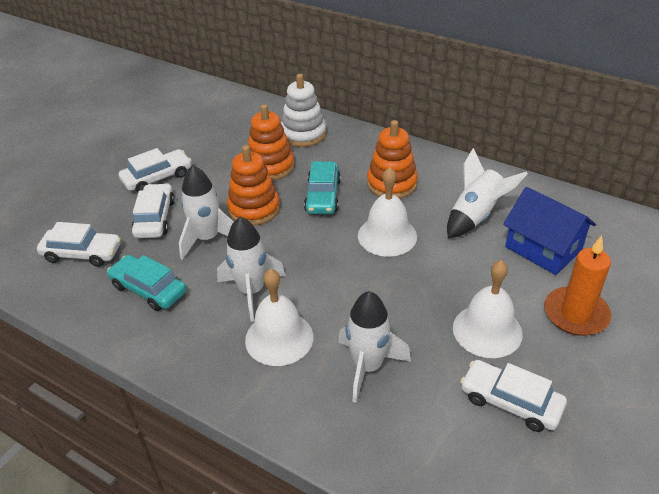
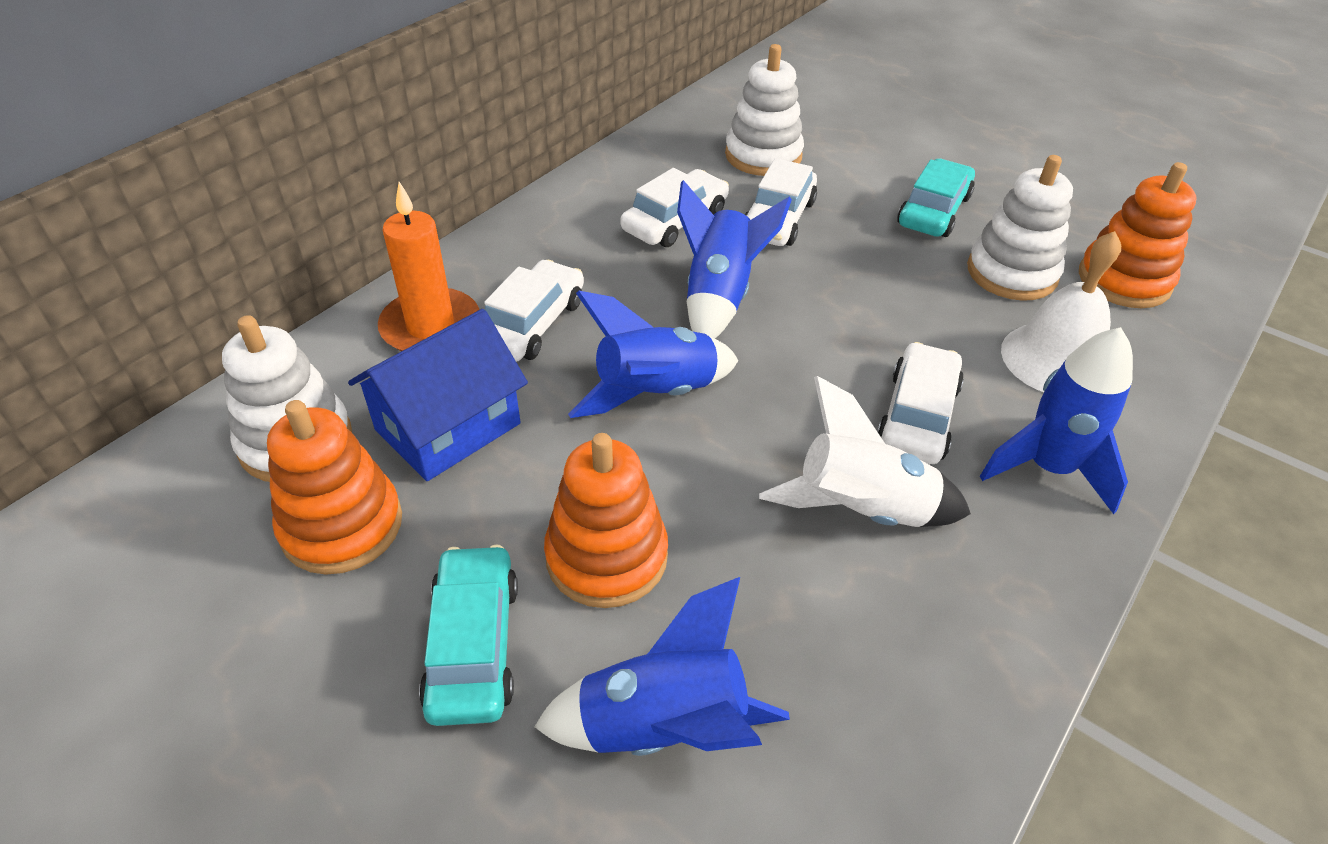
blue rocket: none = 0 -> [534,577,790,756] [568,291,739,418] [677,180,792,339] [980,327,1133,514] = 4
white bell: [245,269,313,366] [358,167,417,257] [453,260,523,358] = 3 -> [1001,231,1121,392] = 1
white rocket: [179,165,234,260] [217,217,286,321] [338,291,411,403] [447,148,528,238] = 4 -> [759,376,971,527] = 1
white stacking toy: [281,74,326,147] = 1 -> [222,315,352,482] [725,44,804,176] [967,155,1073,301] = 3

